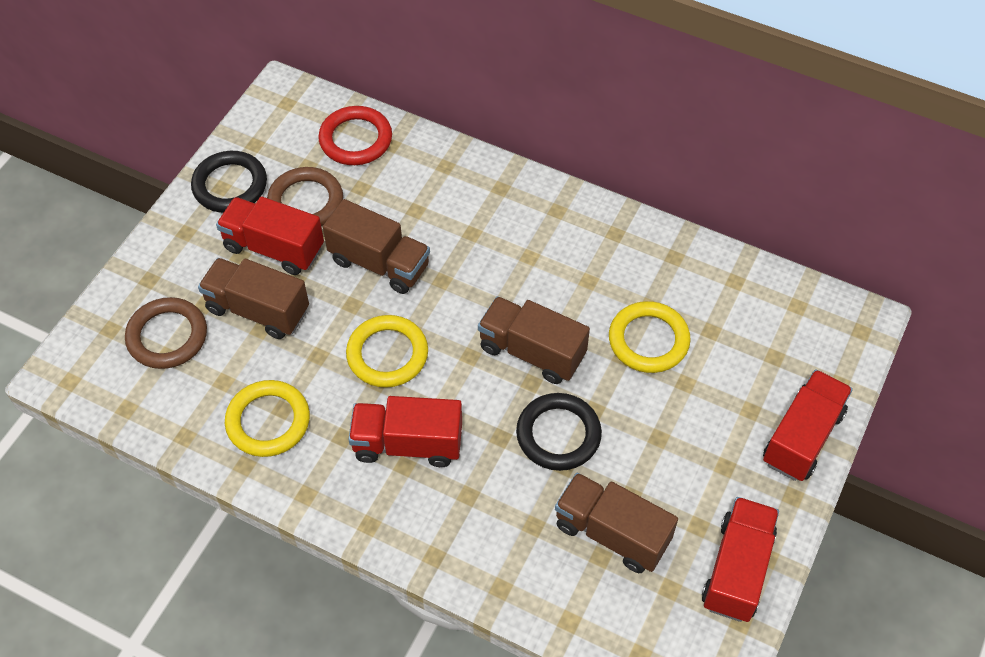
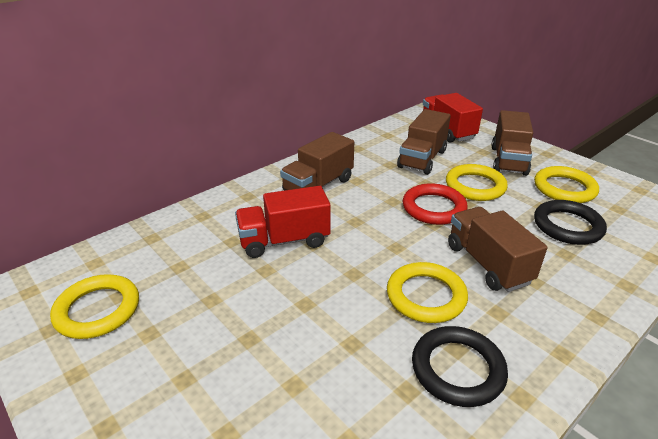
brown ring: [125,297,207,369] [267,167,343,226] = 2 -> none = 0
red truck: [216,197,324,275] [348,396,462,467] [702,497,779,622] [763,369,853,481] = 4 -> [235,186,331,258] [423,93,483,142] = 2
yellow ring: [225,380,310,457] [346,315,428,388] [609,301,691,373] = 3 -> [50,274,139,339] [387,262,468,323] [446,164,508,201] [534,166,599,203] = 4

